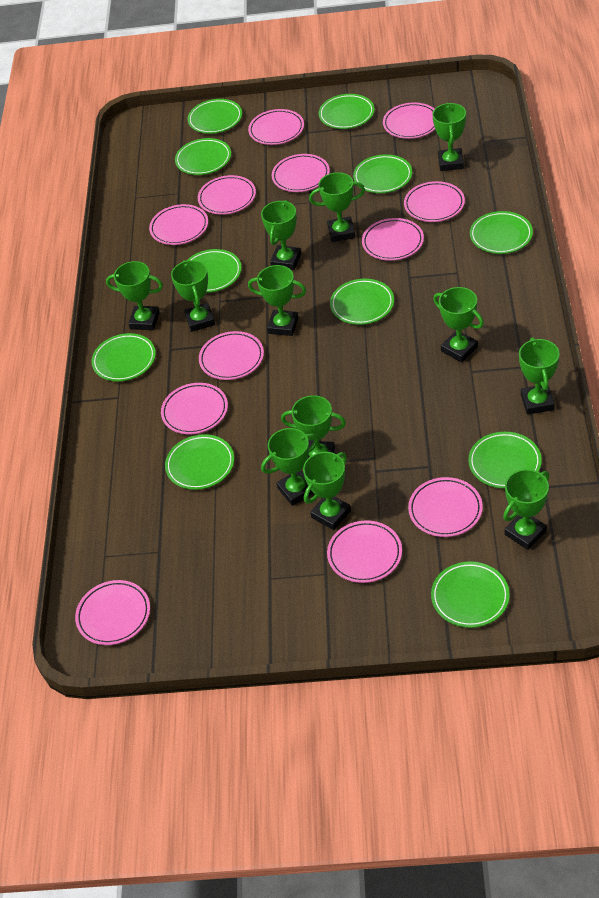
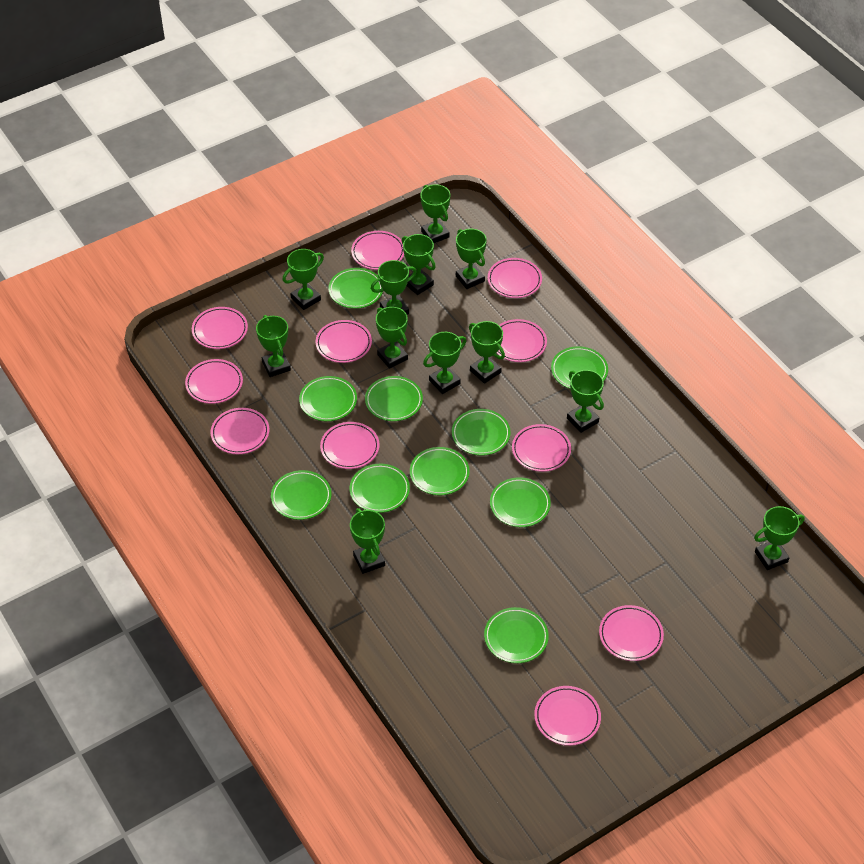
green plate: [92,333,156,382] [165,434,234,490] [175,138,231,175] [186,249,242,293] [188,99,242,134] [319,94,375,129] [330,279,394,325] [353,154,412,193] [431,562,510,628] [468,432,542,489] [470,211,533,254] = 11 -> [271,470,331,520] [299,376,357,421] [329,268,383,309] [350,464,410,513] [365,376,423,421] [410,447,470,495] [452,409,511,456] [484,607,549,663] [490,477,551,527] [551,346,608,389] = 10
pink plate: [75,580,150,645] [149,204,208,245] [161,383,228,434] [198,175,256,215] [199,331,264,380] [248,109,304,145] [272,154,330,192] [327,520,402,583] [362,218,424,261] [383,102,435,139] [404,181,465,222] [408,477,483,537] = 12 -> [185,359,243,404] [192,307,248,349] [211,408,269,454] [316,320,372,363] [320,422,379,469] [351,231,404,270] [488,258,542,298] [497,319,547,362] [512,424,571,472] [534,686,601,746] [599,605,664,661] = 11

